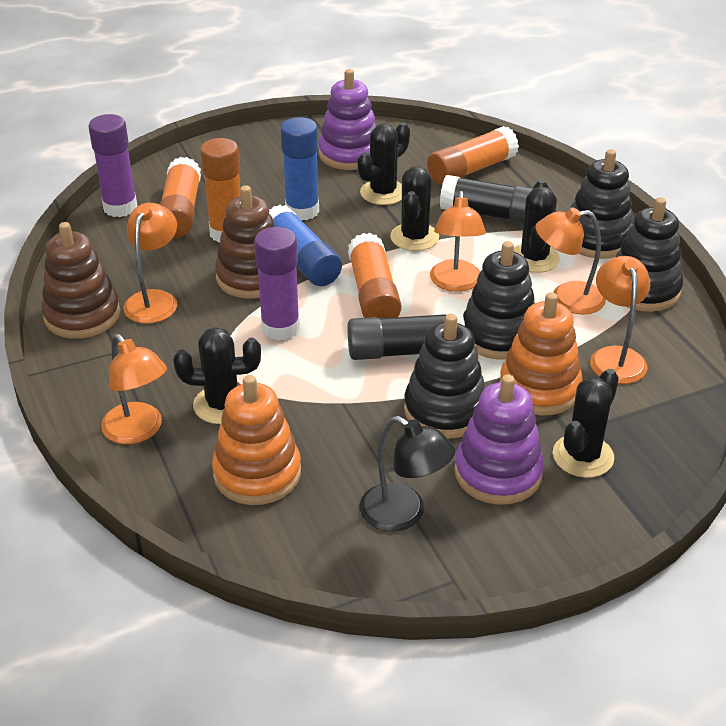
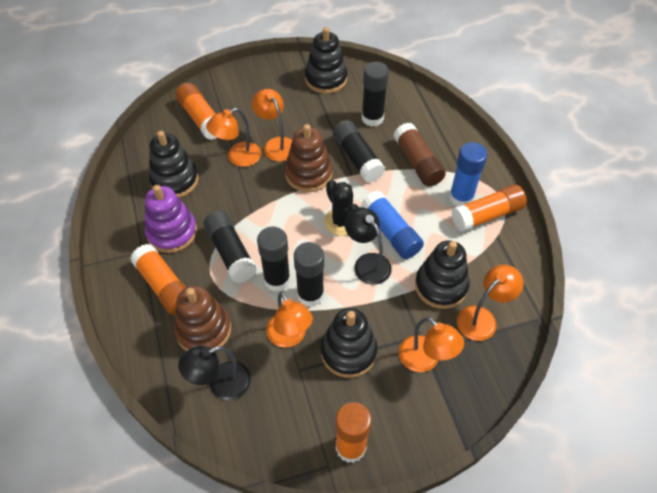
black cactus: [173,327,261,424] [358,122,410,205] [390,166,439,251] [513,180,560,273] [553,369,619,478] = 5 -> [324,180,359,236] = 1
black glue stick: [347,313,465,360] [440,175,533,223] = 2 -> [203,211,257,283] [257,226,291,292] [294,242,324,307] [333,120,385,183] [362,62,389,127] = 5
black lamp: [360,416,455,532] = 1 -> [178,346,251,400] [345,207,392,285] = 2
brown glue stick: none = 0 -> [393,123,446,187] = 1
orange stacking toy: [212,375,301,505] [500,292,583,415] = 2 -> none = 0
purple glue stick: [89,114,137,217] [254,227,300,340] = 2 -> none = 0
purple stacking toy: [318,69,377,170] [454,374,544,505] = 2 -> [145,185,197,253] = 1

